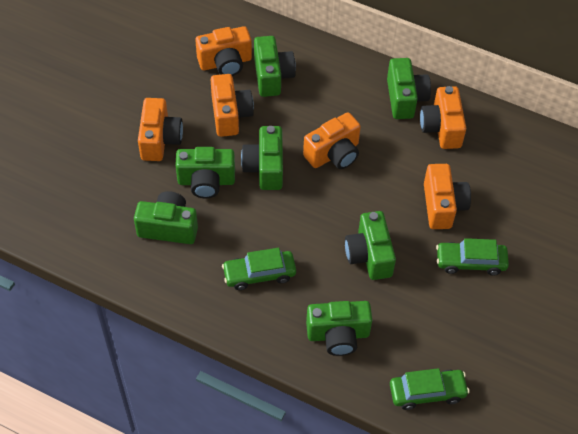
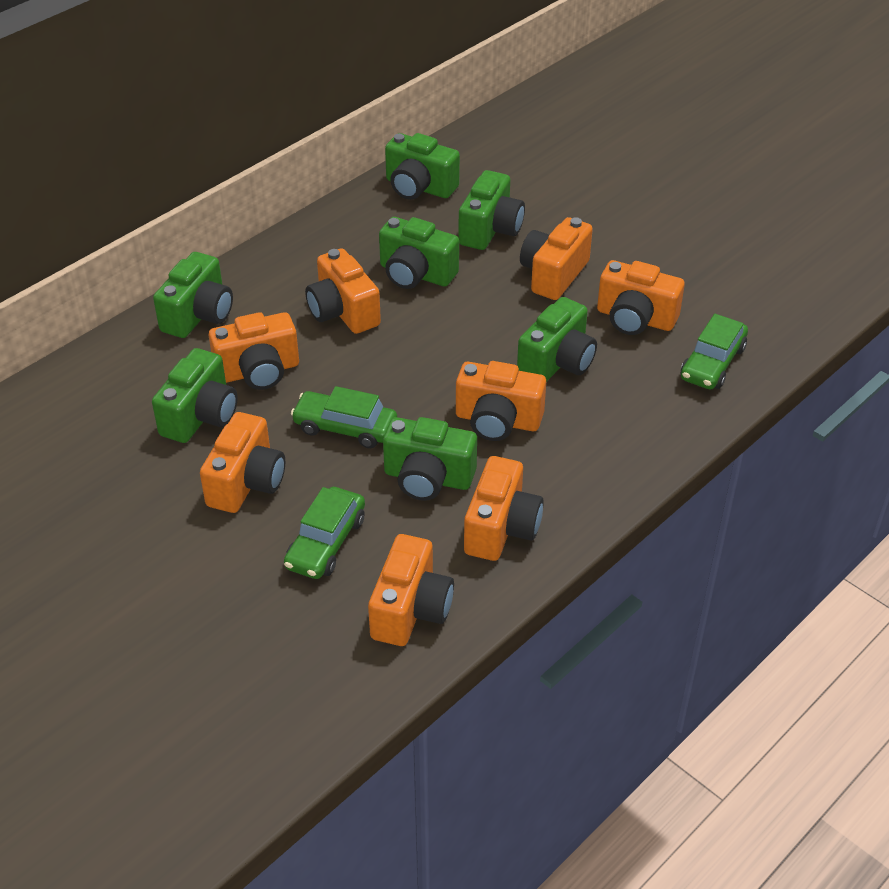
orange camera: [138,98,183,161] [195,26,252,76] [211,74,254,137] [303,112,361,169] [420,86,466,149] [424,164,471,229] = 6 -> [200,412,285,513] [209,312,299,390] [305,249,381,334] [368,534,454,646] [456,361,546,441] [464,456,544,561] [520,217,593,300] [597,260,685,335] = 8

